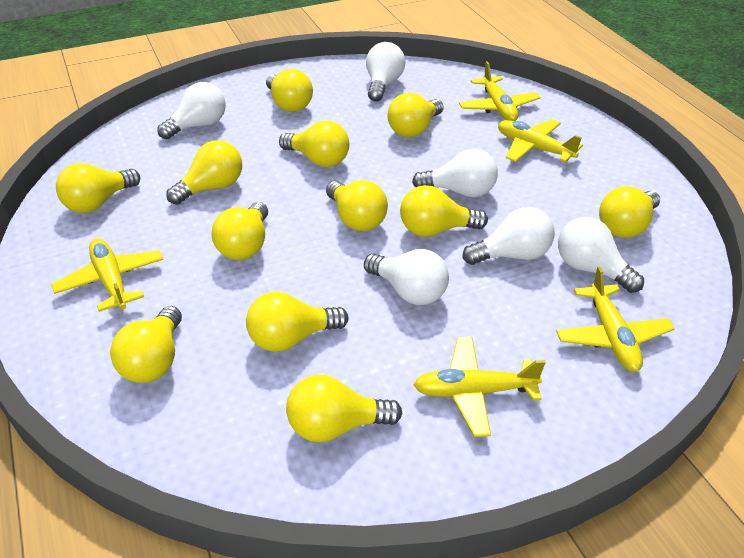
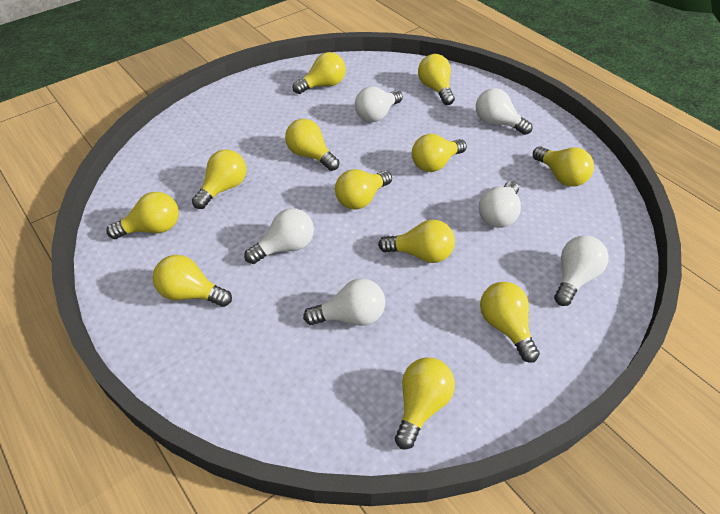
yellow plane: [51,238,164,312] [413,337,546,437] [459,61,541,121] [498,119,583,162] [556,266,675,372] = 5 -> none = 0

